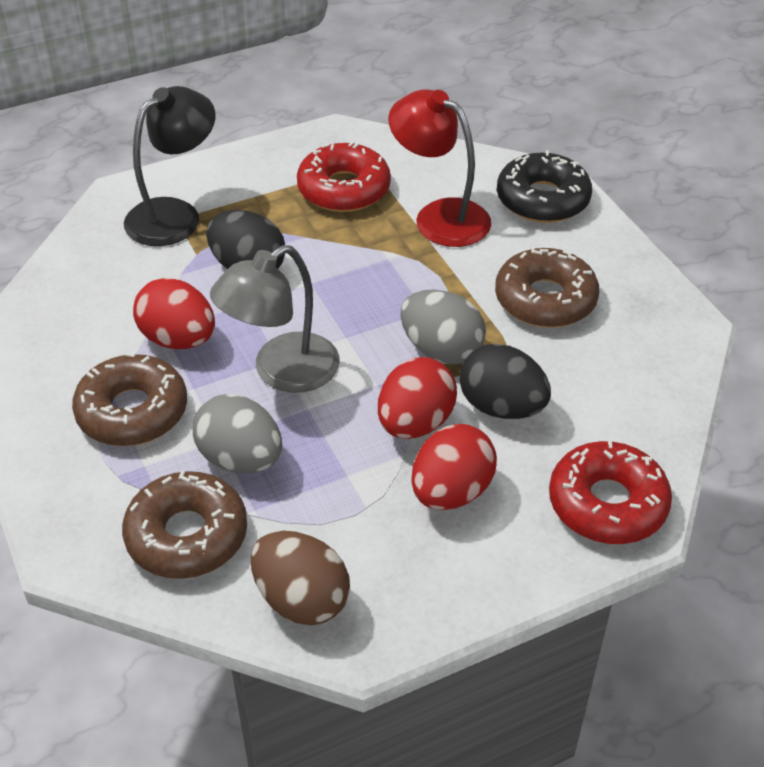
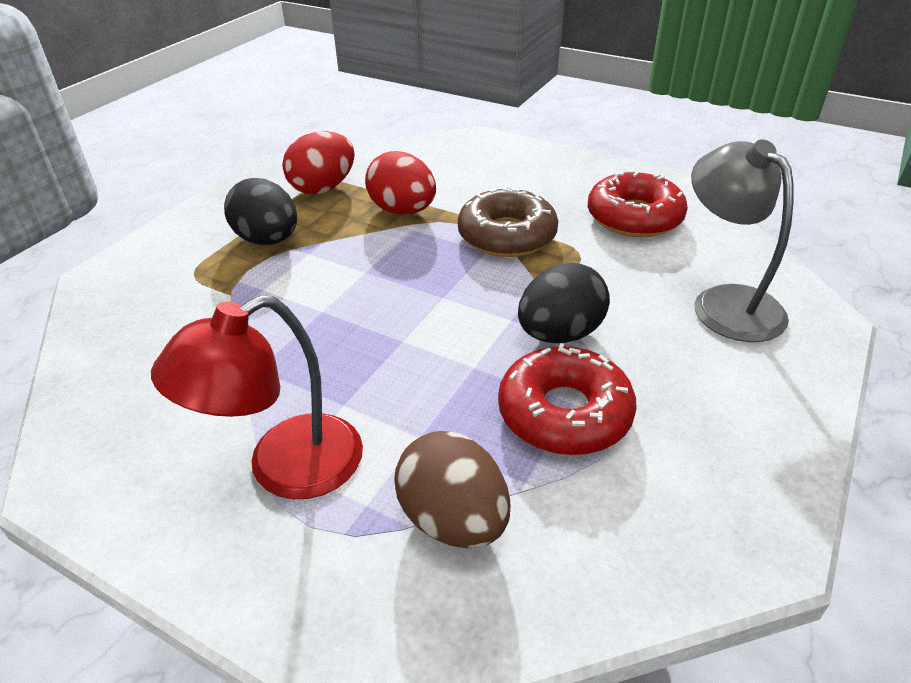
black donut: [497,150,592,223] = 1 -> none = 0
black lamp: [124,86,216,246] = 1 -> none = 0
brown donut: [72,353,187,446] [122,470,247,579] [495,247,599,328] = 3 -> [458,186,558,257] = 1
grey egg: [193,394,282,473] [400,290,486,364] = 2 -> none = 0
red egg: [133,278,215,349] [378,357,457,439] [411,424,497,510] = 3 -> [282,131,355,194] [365,151,436,215] = 2

